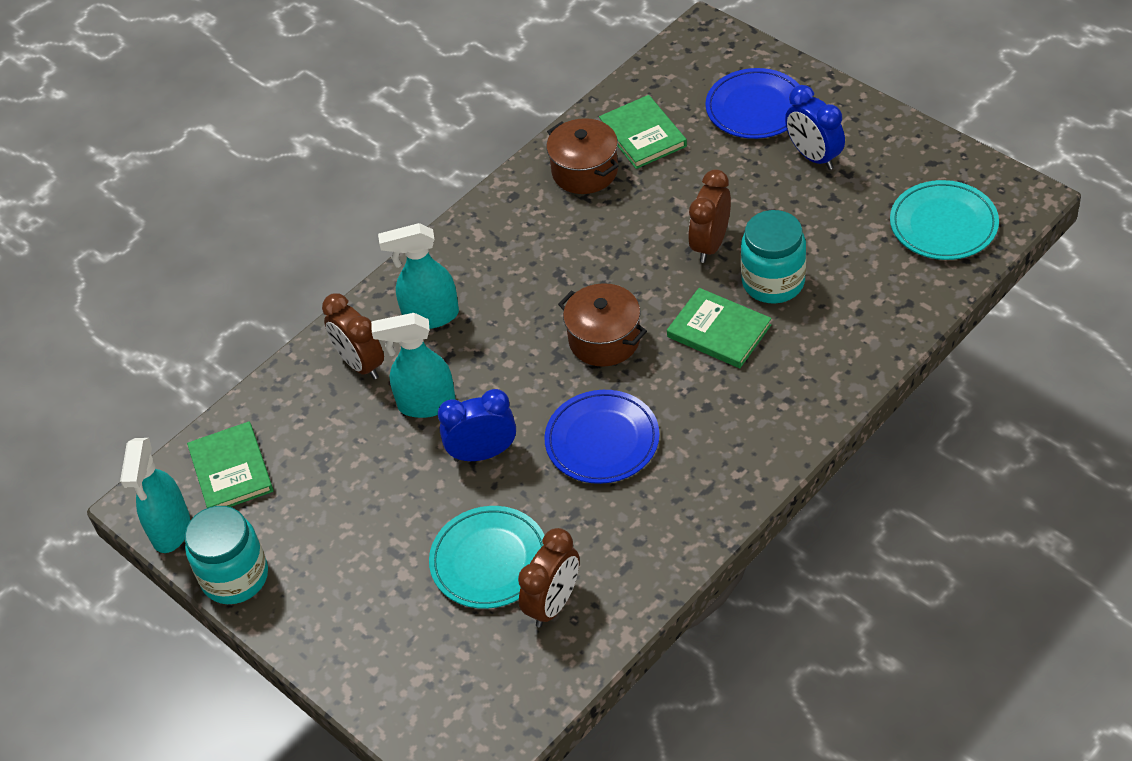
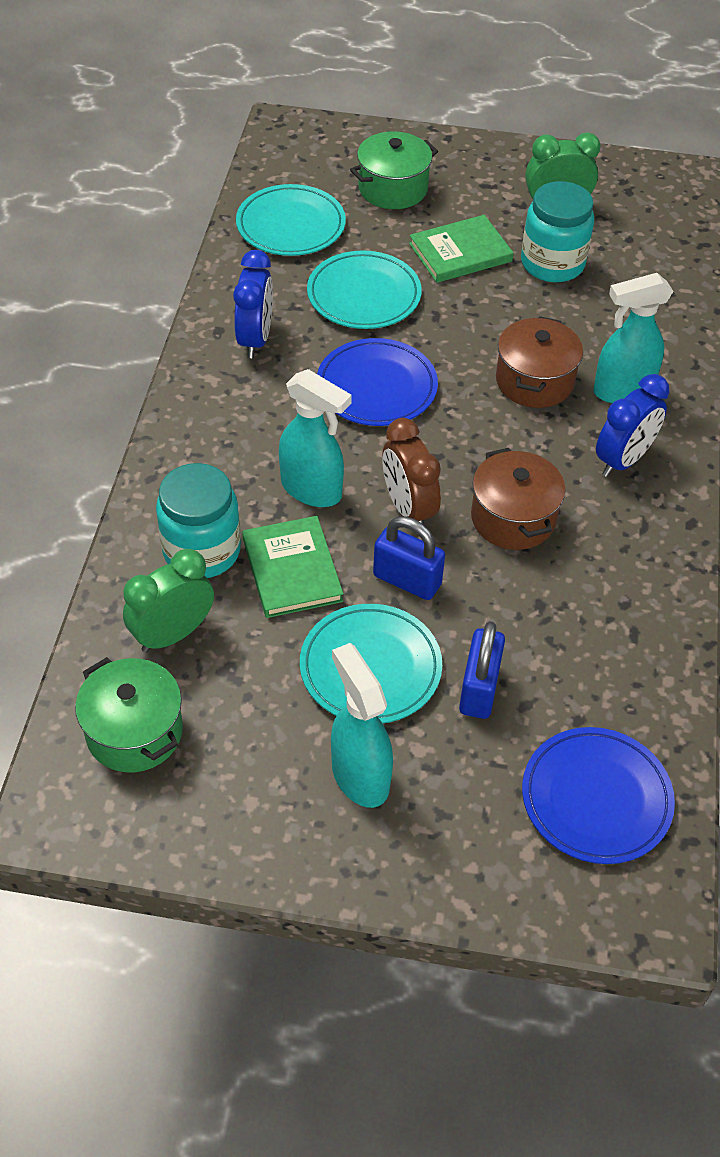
blue padlock: none = 0 -> [373,516,445,600] [459,621,505,719] = 2
brown clock: [322,293,384,380] [518,528,580,628] [688,169,731,263] = 3 -> [382,418,441,525] = 1
green book: [187,421,273,508] [599,95,687,169] [667,288,772,368] = 3 -> [242,516,343,618] [409,215,513,283] = 2
green clock: none = 0 -> [123,549,214,653] [525,133,600,206] = 2
green pot: none = 0 -> [75,657,183,773] [350,131,438,209] = 2
turquoise plate: [429,506,544,609] [890,180,999,260] = 2 -> [236,184,346,256] [300,604,442,723] [307,251,422,329] = 3

